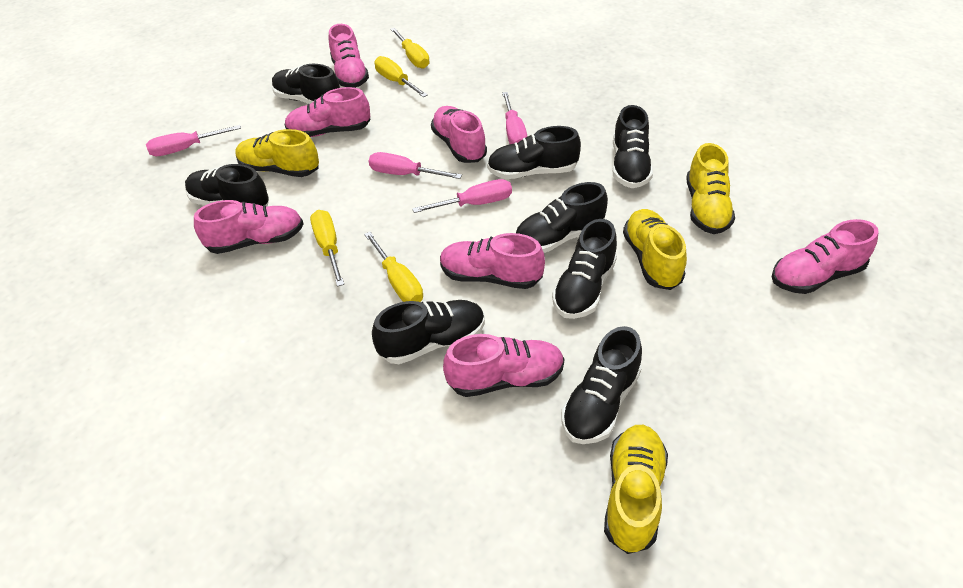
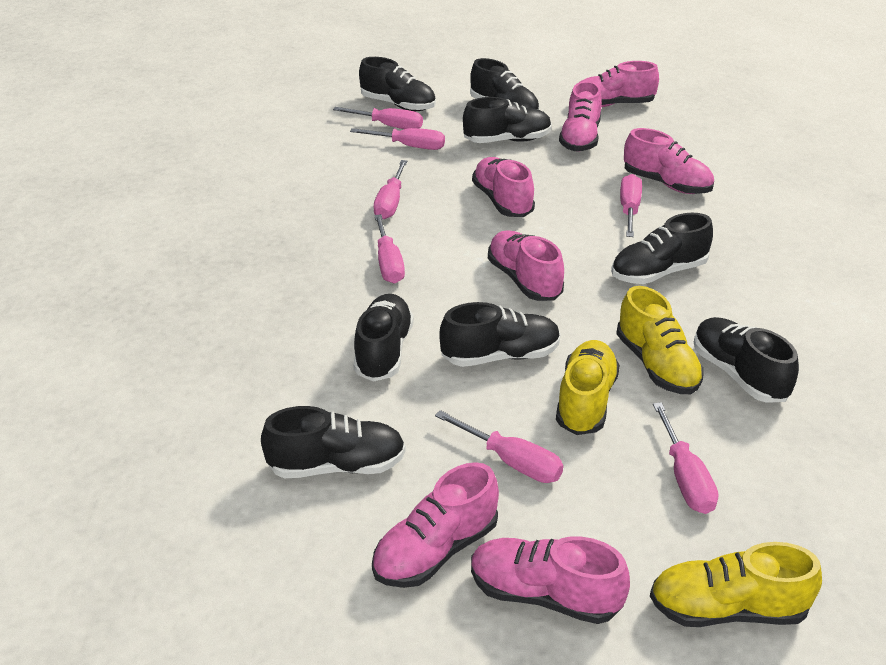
pink screwdriver: [146,125,241,156] [369,152,462,179] [412,179,512,213] [502,92,527,144] = 4 -> [333,107,423,129] [350,128,445,150] [374,160,407,219] [374,214,405,284] [435,410,563,483] [620,174,642,237] [653,402,719,514] = 7
yellow screwdriver: [310,210,344,287] [364,232,423,302] [374,56,428,97] [390,28,430,69] = 4 -> none = 0
yellow shoe: [235,129,319,177] [604,425,668,554] [623,209,687,290] [686,143,735,234] = 4 -> [556,340,620,435] [616,286,704,394] [650,542,822,627] = 3

